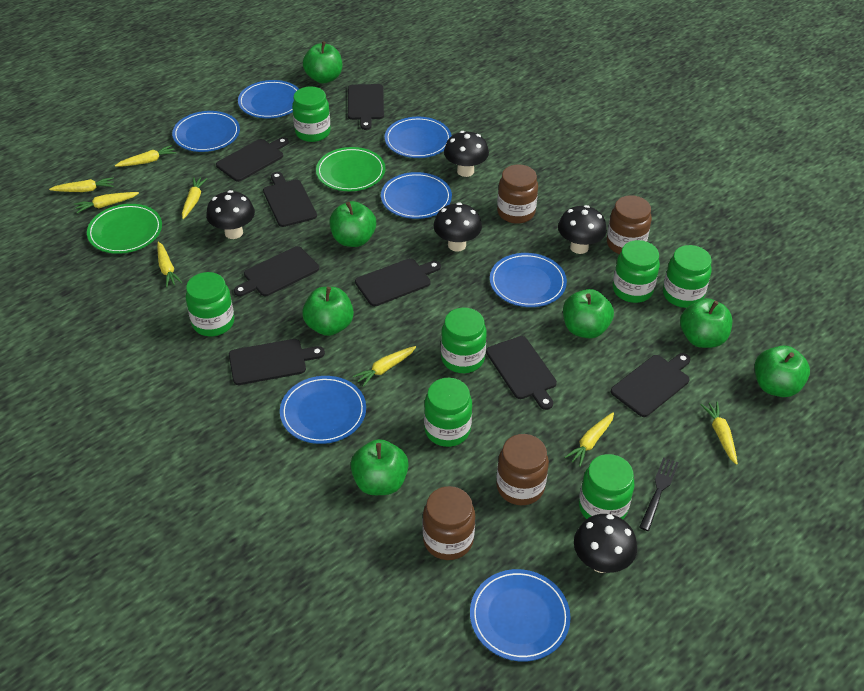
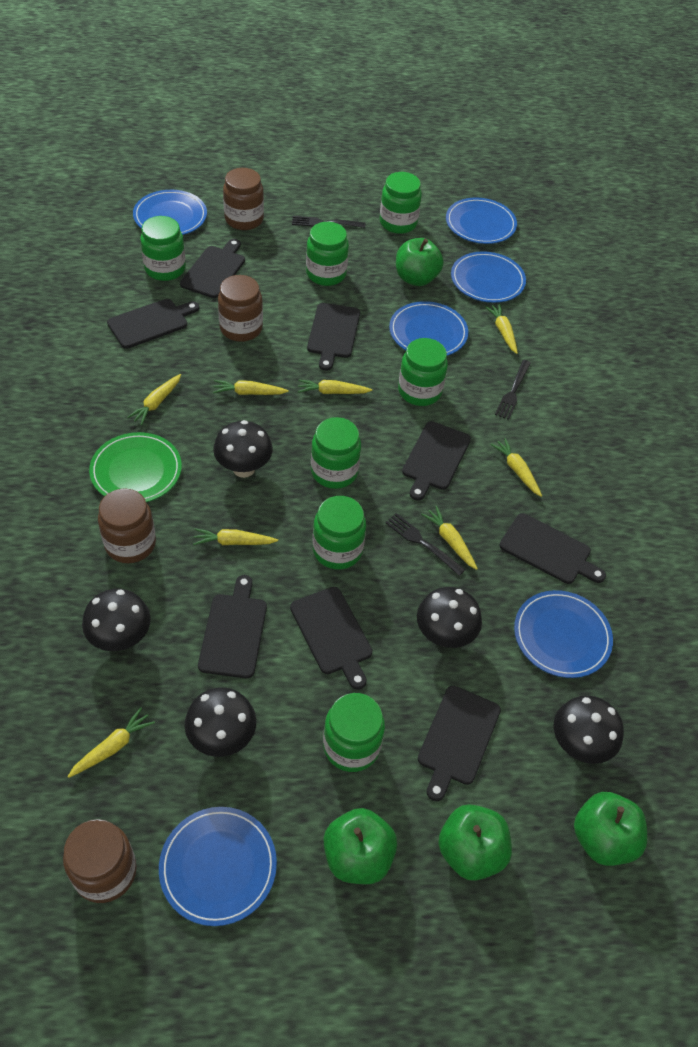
black fork: [639,457,678,531] = 1 -> [292,216,366,228] [385,513,465,576] [495,360,531,420] = 3
blue plate: [172,111,240,152] [238,80,299,118] [280,376,366,444] [381,172,452,219] [385,117,452,158] [470,569,571,662] [490,253,567,307] = 7 -> [133,190,207,235] [159,807,277,926] [389,301,468,356] [446,198,517,244] [451,251,526,303] [514,590,613,678] = 6
green apple: [302,287,354,336] [303,41,342,83] [329,201,376,247] [350,439,409,495] [563,289,614,338] [680,298,732,348] [754,345,810,397] = 7 -> [324,808,397,885] [396,238,444,286] [438,804,512,881] [574,792,647,866] = 4
green plate: [87,204,162,254] [316,147,385,191] = 2 -> [89,432,182,502] = 1

